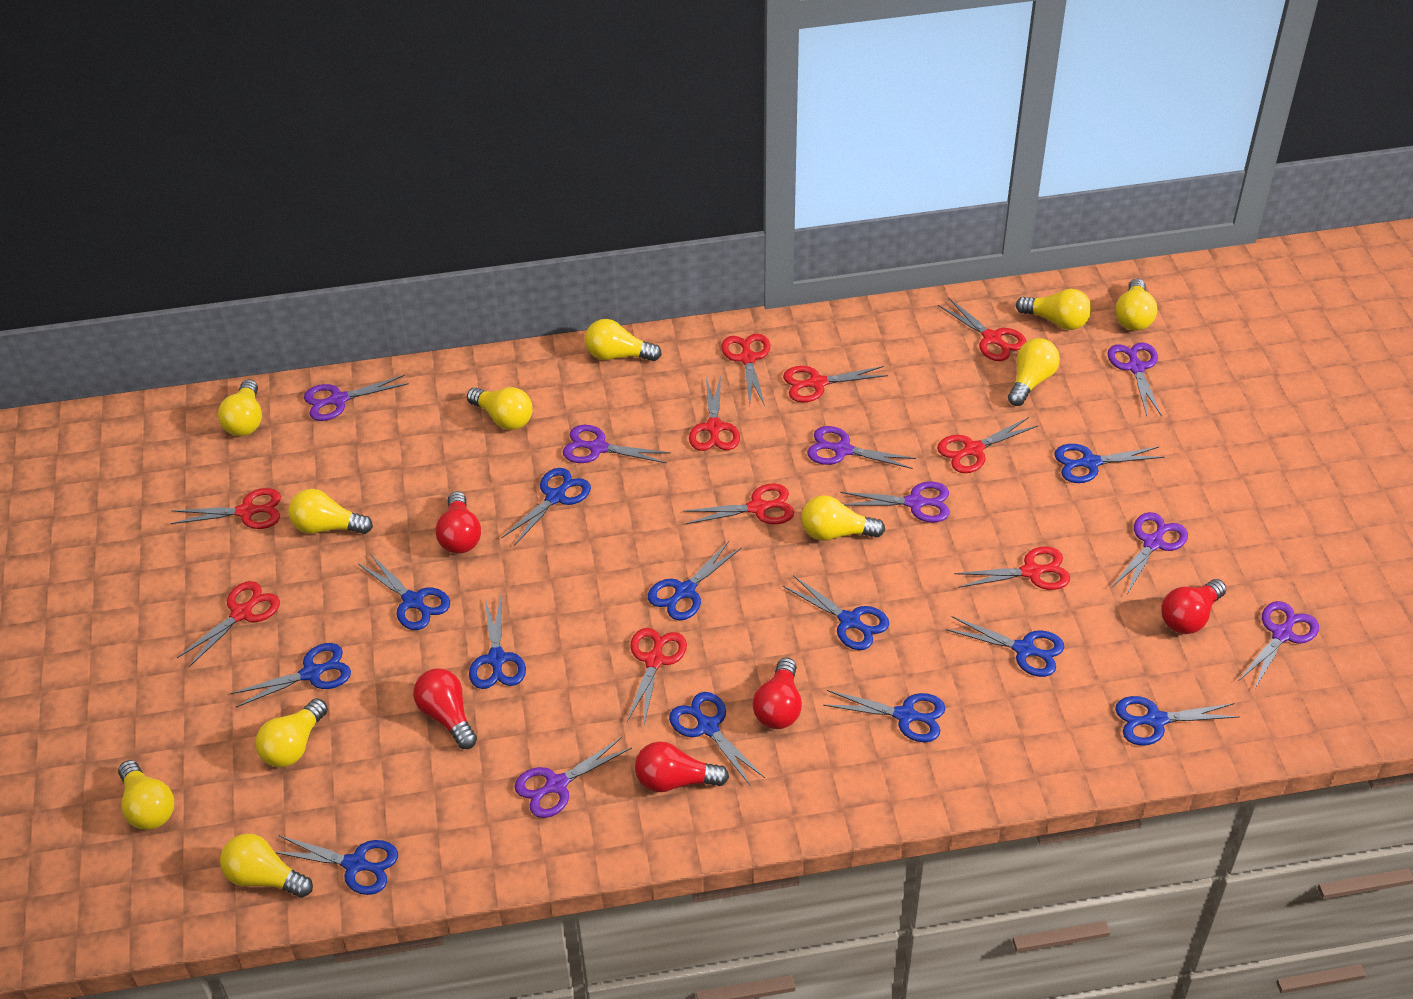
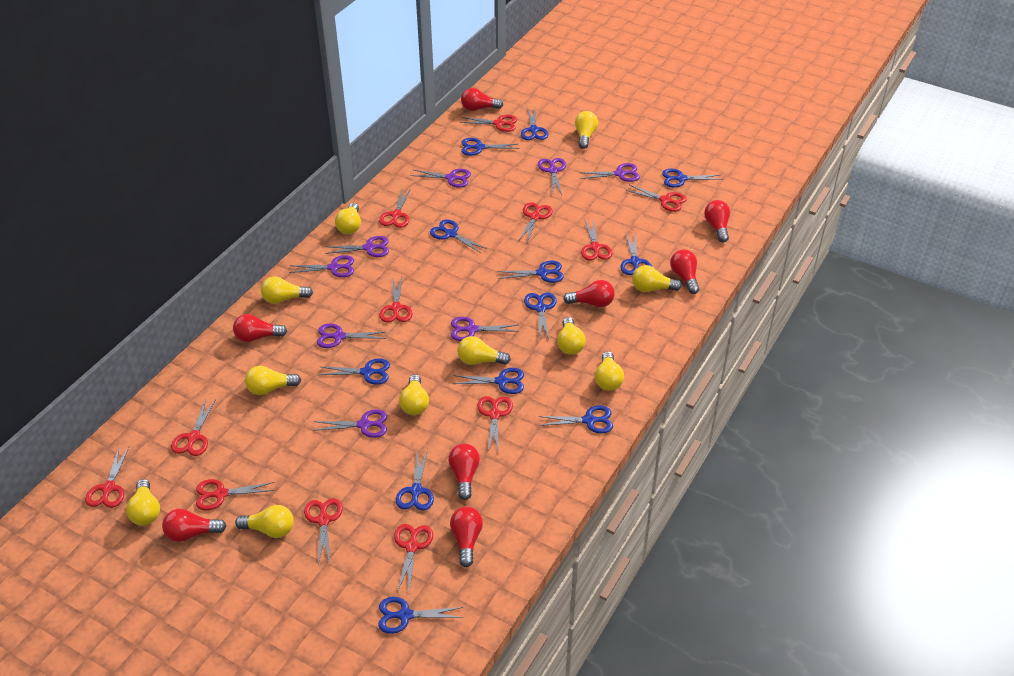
red light bulb: [413,668,477,749] [435,491,481,554] [635,741,729,792] [753,658,802,729] [1161,579,1226,634] = 5 -> [162,509,227,542] [233,314,287,342] [448,444,480,500] [450,507,483,567] [461,88,503,111] [563,280,615,307] [670,250,699,294] [704,200,730,242] = 8
red scissors: [170,488,281,529] [177,581,280,667] [627,628,687,724] [683,483,794,524] [689,375,740,451] [721,334,770,406] [783,366,888,402] [937,417,1038,473] [938,298,1026,361] [954,546,1070,590] = 10 -> [85,446,130,508] [171,399,216,456] [196,479,275,511] [304,498,343,564] [379,188,411,228] [379,276,413,323] [394,524,433,593] [460,115,517,132] [477,396,513,454] [519,202,553,243] [581,219,612,261] [625,185,687,212] = 12

